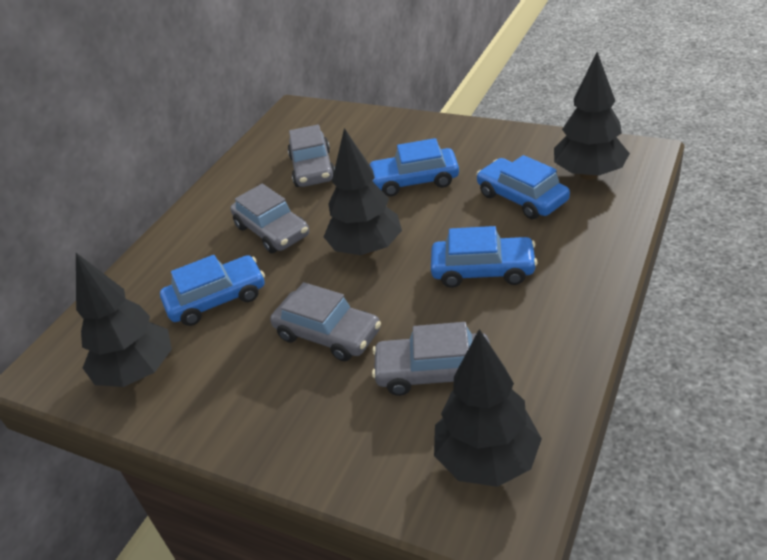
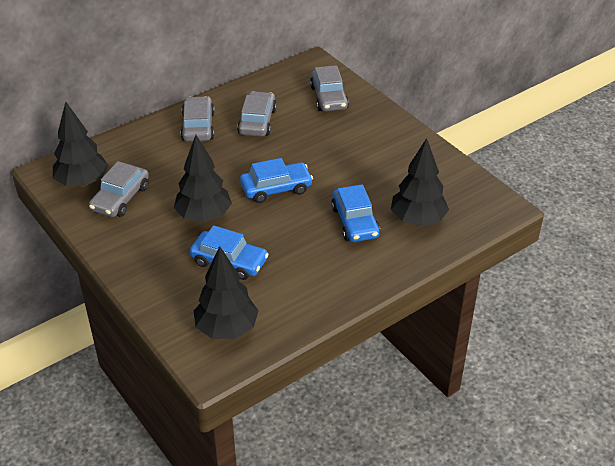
blue car: [160,255,265,326] [370,138,459,197] [431,226,537,288] [477,155,570,219] = 4 -> [190,225,269,280] [240,158,313,203] [331,184,380,242] = 3

